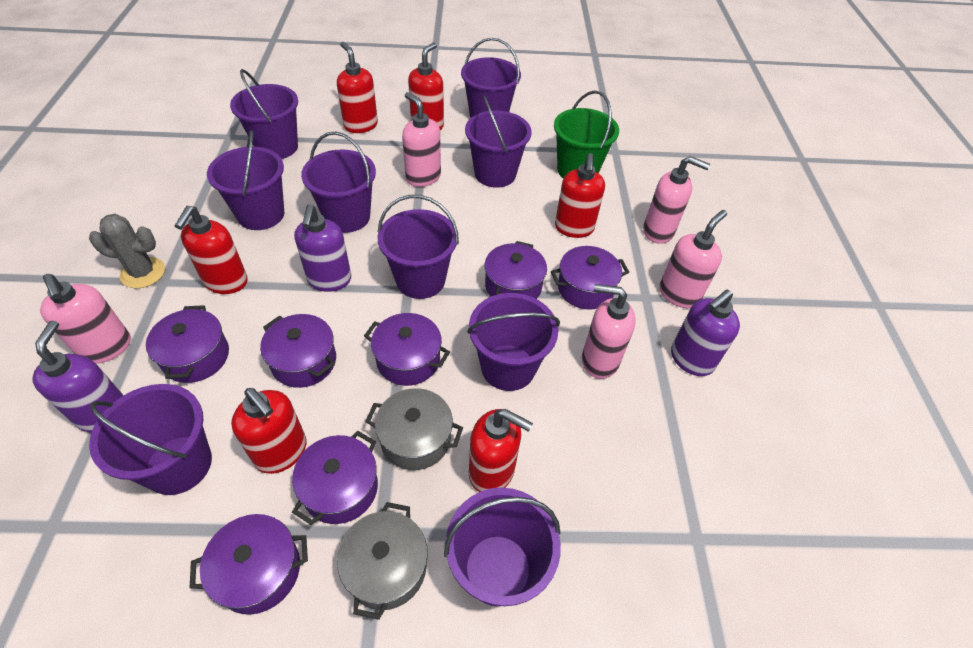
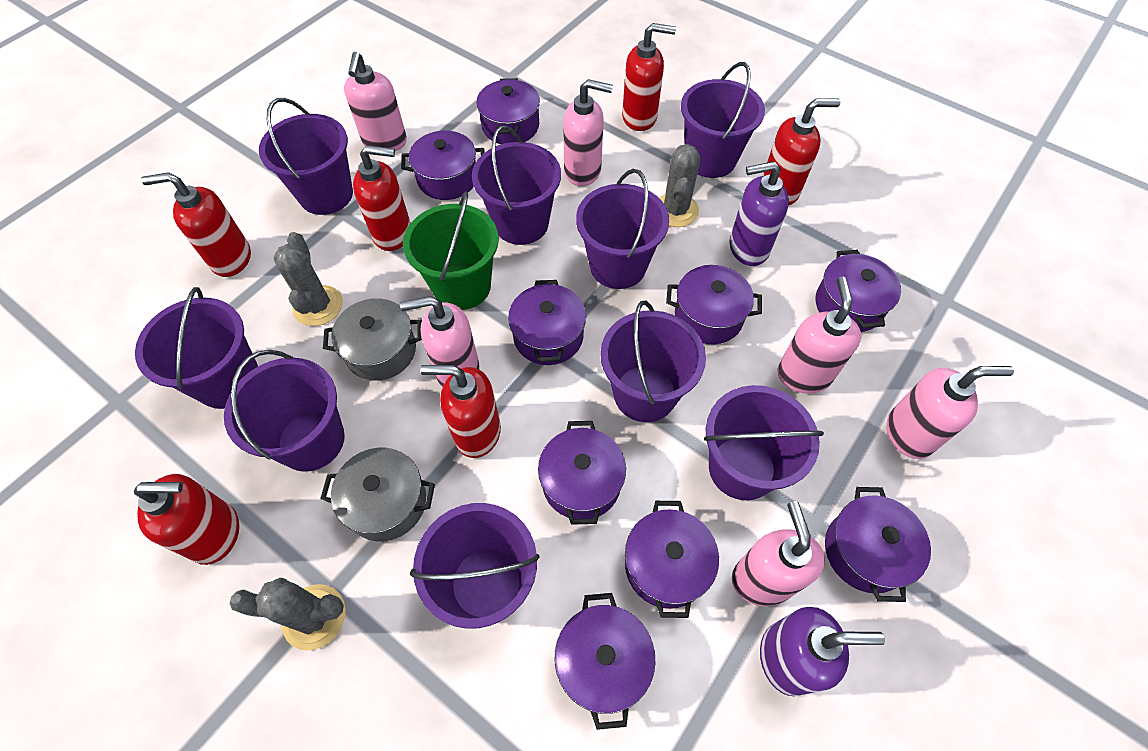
grey cactus: [89,214,165,288] = 1 -> [230,578,346,651] [274,232,343,326] [659,144,701,227] = 3
pink soap dispenser: [40,274,131,364] [402,92,441,187] [582,284,636,379] [643,156,710,244] [659,210,727,308] = 5 -> [344,52,407,151] [400,296,480,387] [563,79,613,186] [732,501,825,606] [777,277,861,393] [886,366,1014,459] = 6
purple pot: [146,305,229,383] [190,514,308,615] [260,314,336,388] [292,431,378,525] [364,313,450,386] [484,241,547,299] [551,246,629,310] = 7 -> [401,131,485,200] [476,78,540,144] [508,280,586,365] [538,421,626,525] [555,593,656,730] [625,501,719,618] [666,265,762,344] [815,250,901,332] [825,487,931,602] = 9
purple soap dispenser: [32,321,124,433] [294,204,351,292] [671,290,740,376] = 3 -> [729,161,789,266] [760,607,885,696] = 2

